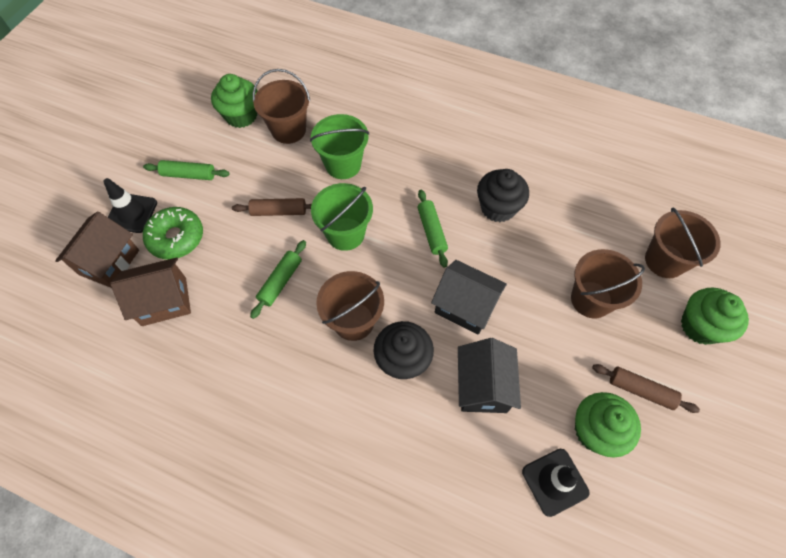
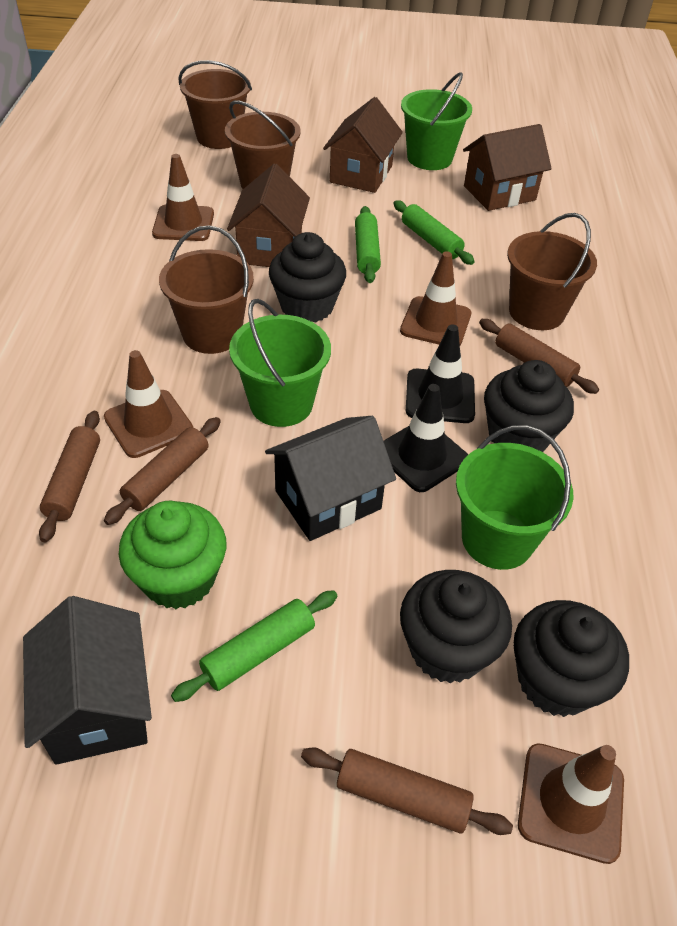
black cupcake: [373,321,434,379] [477,169,529,222] = 2 -> [269,232,346,322] [400,570,512,684] [484,360,574,452] [513,600,629,717] = 4
brown house: [55,211,139,288] [110,257,191,326] = 2 -> [227,164,310,267] [323,97,403,193] [463,124,552,211] = 3
brown rolling pin: [232,198,312,216] [592,364,700,413] = 2 -> [39,411,100,542] [104,417,221,525] [301,747,513,835] [479,319,599,394] = 4
brown traffic cone: none = 0 -> [104,350,193,458] [152,154,214,241] [400,251,471,345] [518,743,624,864] = 4
green bucket: [310,114,369,179] [311,183,373,251] = 2 -> [229,299,331,427] [401,72,472,170] [456,425,574,570] = 3
green cupcake: [211,74,258,128] [575,392,641,458] [681,287,749,345] = 3 -> [119,501,226,609] = 1
green donut: [143,207,203,259] = 1 -> none = 0

